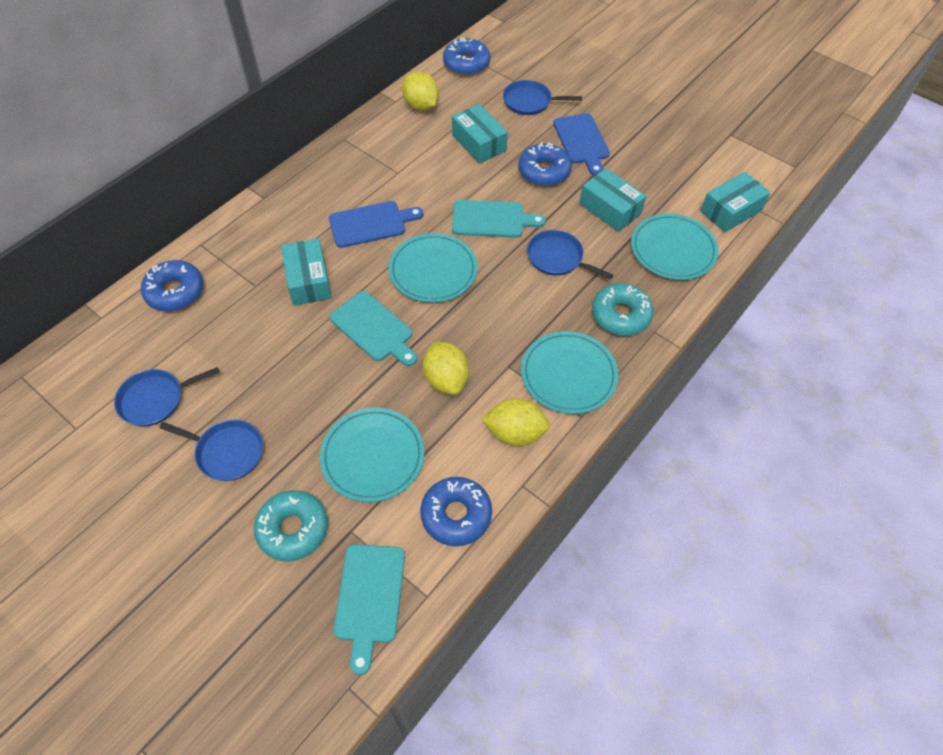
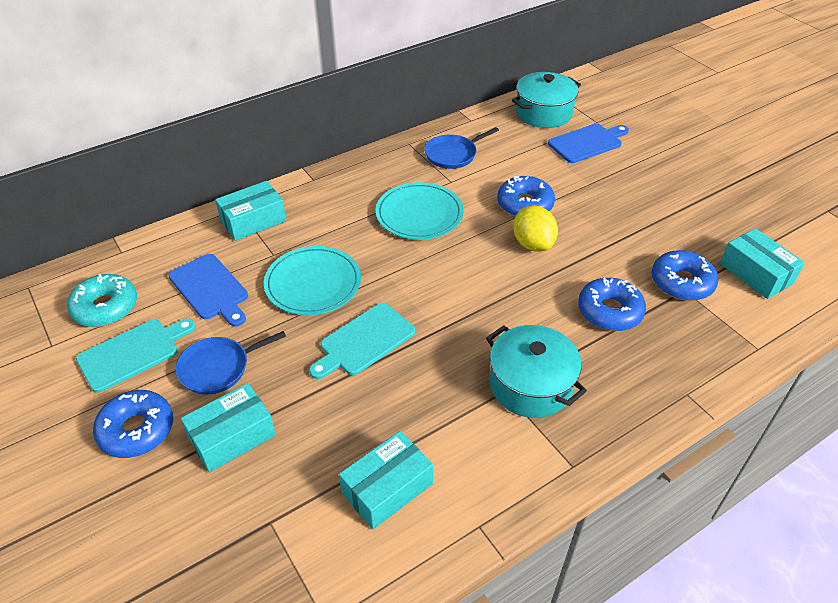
blue pan: [114,367,220,426] [160,420,263,481] [503,80,582,115] [527,230,613,279] = 4 -> [176,331,286,395] [424,127,499,169] = 2
turquoise cutting board: [330,291,417,366] [334,544,405,675] [452,200,546,238] = 3 -> [76,319,196,393] [309,303,415,379] = 2
turquoise donut: [254,490,328,561] [592,283,654,336] = 2 -> [67,274,137,327] = 1
turquoise plate: [320,408,424,502] [388,233,478,303] [521,331,618,414] [631,214,719,280] = 4 -> [264,246,361,315] [376,182,464,240] = 2
turquoise pot: none = 0 -> [486,325,587,418] [512,72,581,128] = 2
yellow lemon: [402,71,439,111] [423,341,469,395] [481,398,550,446] = 3 -> [513,206,558,252] = 1

